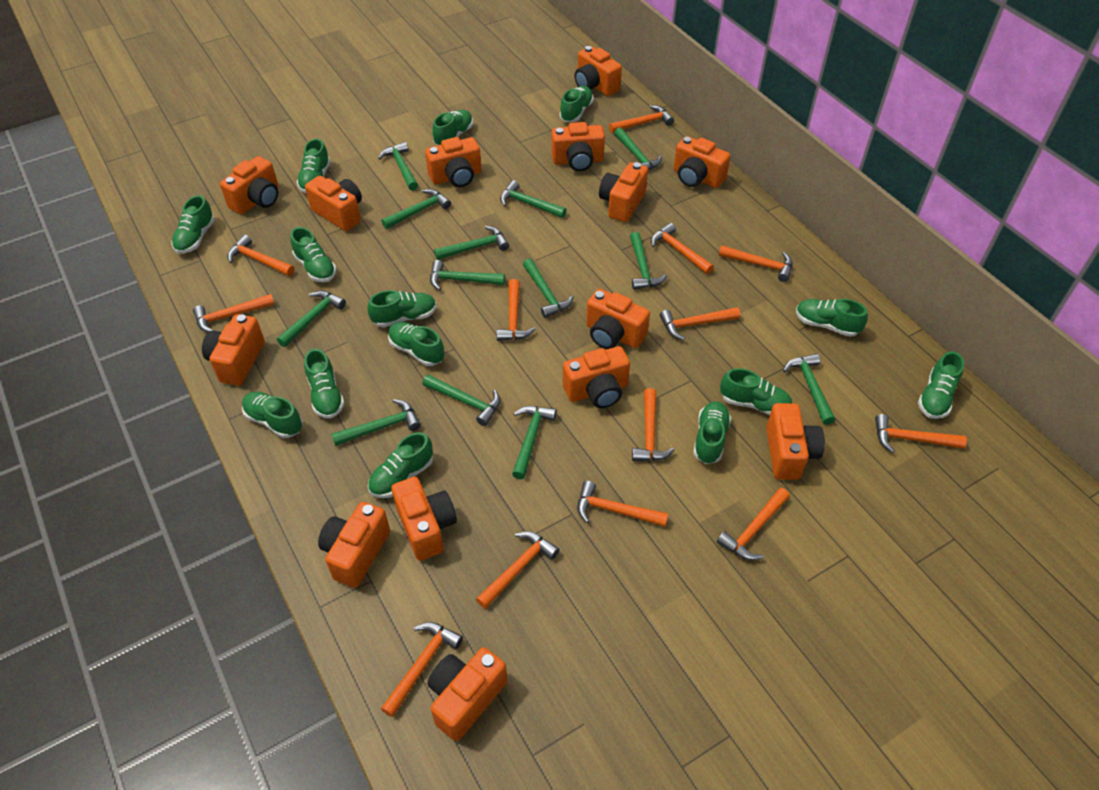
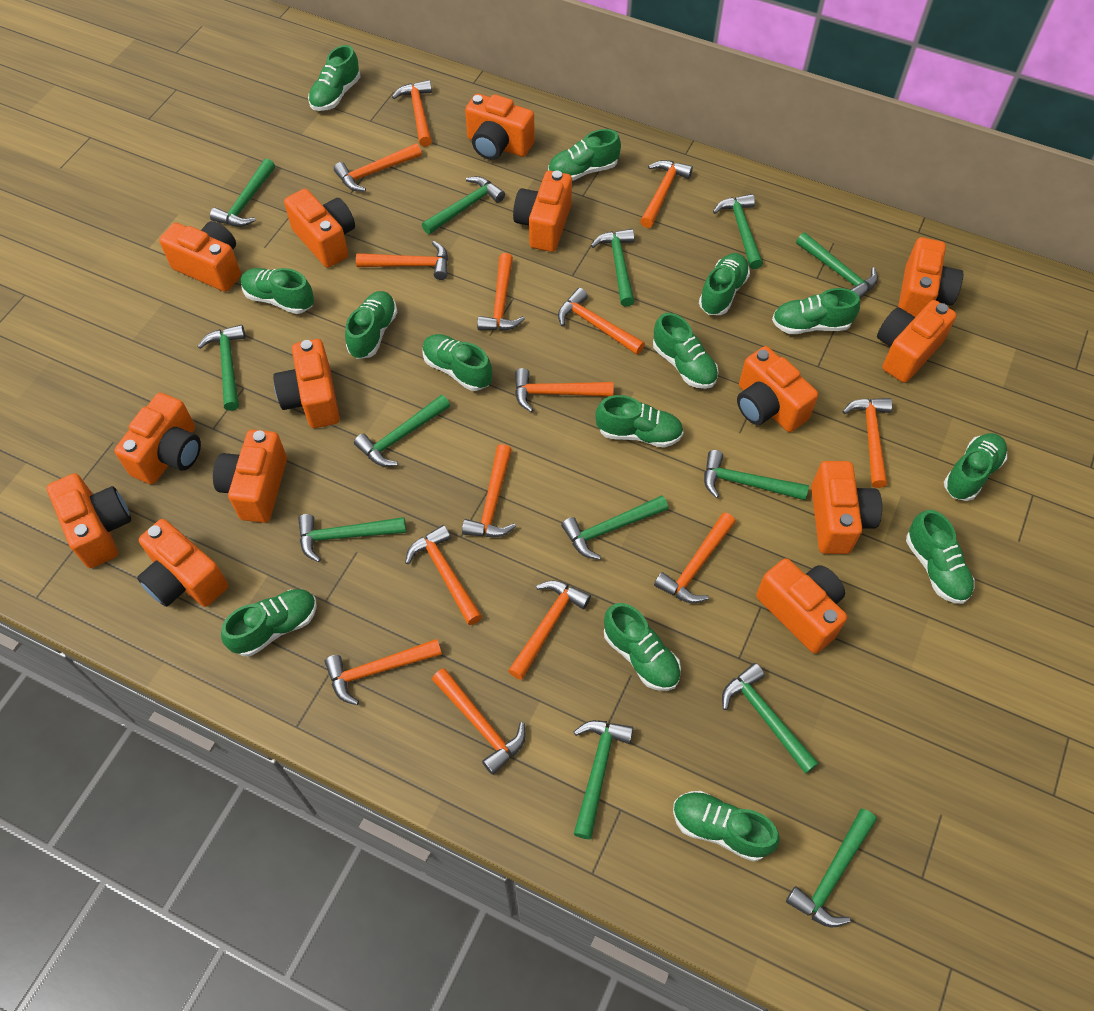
orange hammer: [193,294,275,333] [227,235,294,276] [381,622,463,717] [476,531,559,609] [497,279,535,341] [577,481,668,527] [609,105,674,133] [632,388,675,461] [651,223,714,274] [660,307,740,340] [717,488,790,560] [719,245,793,282] [875,414,967,453] = 13 -> [324,639,442,705] [334,143,422,192] [356,241,448,280] [392,80,432,147] [405,525,482,625] [432,668,526,775] [462,444,516,537] [477,253,525,331] [508,580,591,680] [515,368,613,412] [558,288,645,355] [640,160,693,228] [654,513,735,603] [842,398,892,488] = 14

